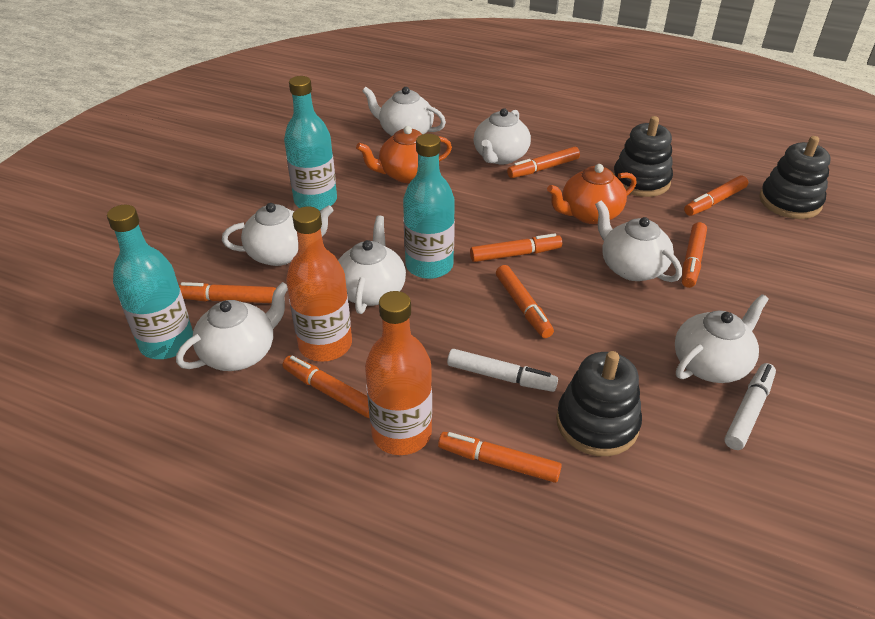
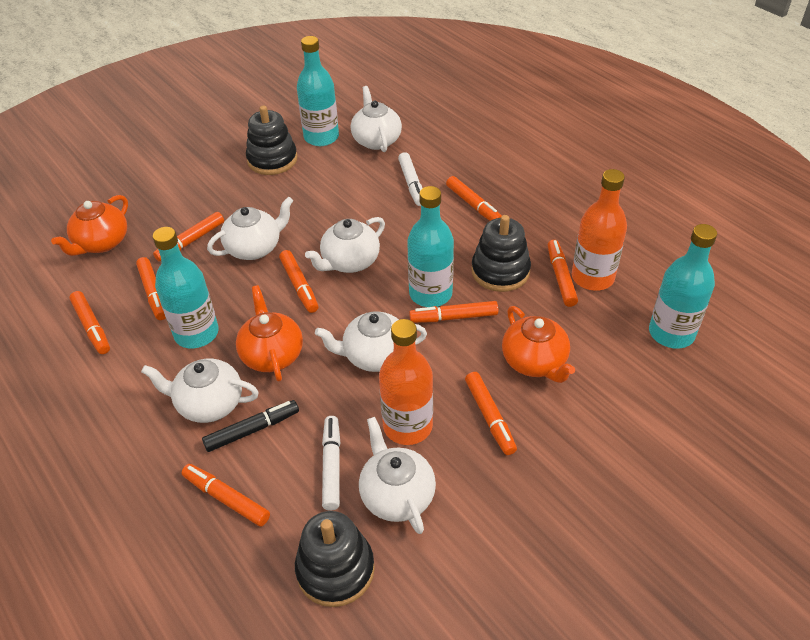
black marker: none = 0 -> [202,400,299,452] = 1
orange marker: [179,282,276,303] [283,355,370,418] [438,432,562,483] [470,233,562,262] [496,265,554,338] [507,147,580,178] [682,222,707,288] [684,175,748,216] = 8 -> [69,291,110,354] [136,257,166,320] [153,212,224,261] [182,464,270,526] [279,250,318,313] [409,301,498,323] [446,176,502,221] [465,372,517,455] [547,240,578,307] = 9
orange teapot: [356,126,452,183] [547,164,637,224] = 2 -> [51,195,128,256] [236,285,303,381] [502,306,575,383] = 3
turquoise bottle: [107,205,193,359] [284,76,337,211] [403,134,455,279] = 3 -> [153,227,219,348] [297,36,339,146] [407,186,454,307] [649,224,717,348] = 4
white teapot: [176,282,288,371] [222,203,334,266] [338,215,406,314] [362,87,446,136] [474,108,531,165] [595,200,682,282] [675,294,769,383] = 7 -> [141,359,259,423] [207,197,293,260] [305,217,385,273] [315,312,427,372] [351,86,402,152] [359,417,436,534] = 6

